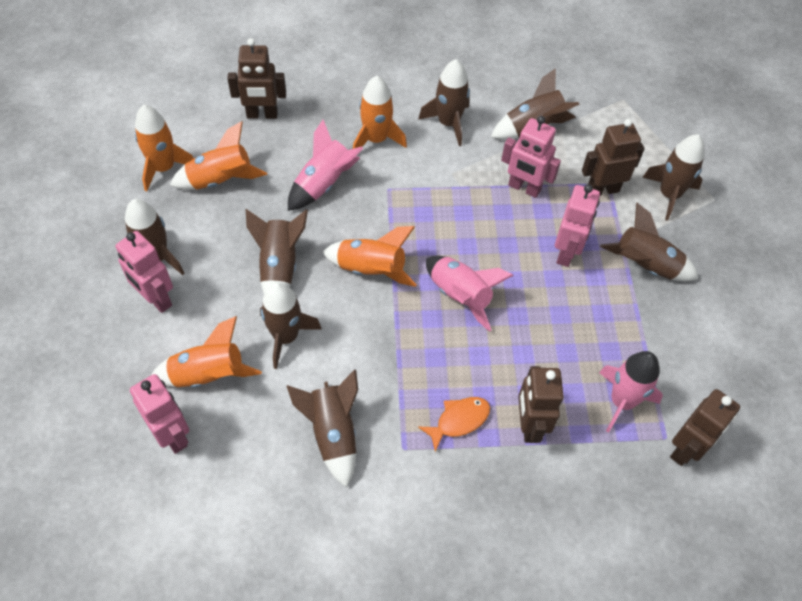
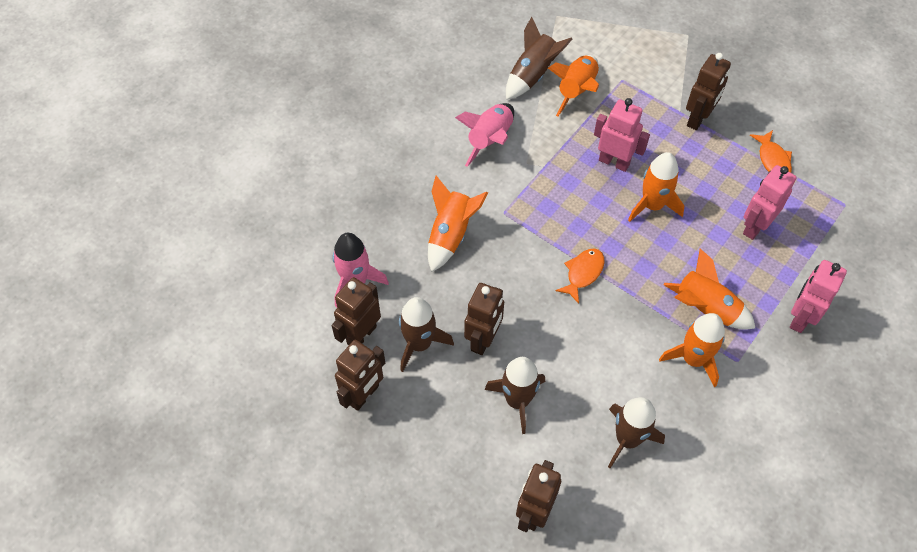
brown robot: [227,38,286,119] [518,366,564,443] [582,119,644,196] [670,389,740,466] = 4 -> [332,277,381,345] [335,340,385,411] [464,283,504,355] [516,460,561,532] [686,53,731,130] = 5
brown rocket: [125,199,184,275] [246,209,308,294] [260,282,322,369] [287,370,358,488] [418,59,470,146] [491,68,580,140] [600,202,699,281] [642,134,705,221] = 8 -> [399,297,454,372] [484,357,545,434] [506,17,572,100] [608,397,665,469] = 4
orange fish: [418,397,490,452] = 1 -> [555,249,604,304] [750,130,792,173] = 2
pink robot: [116,231,173,313] [130,374,189,454] [501,116,561,198] [555,184,600,267] = 4 -> [594,98,650,172] [743,165,796,240] [790,260,847,333] = 3
pink rocket: [288,120,363,211] [426,256,514,332] [599,351,663,432] = 3 -> [333,233,389,307] [455,103,514,167] = 2

